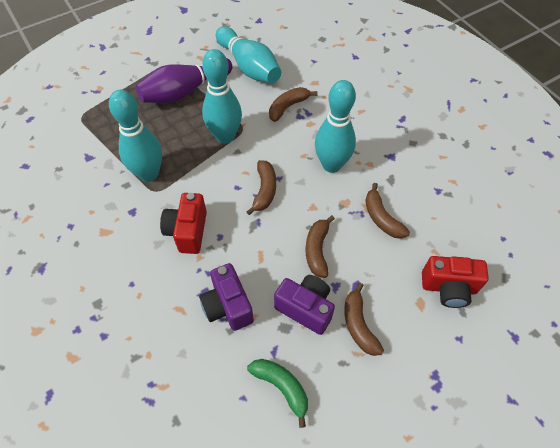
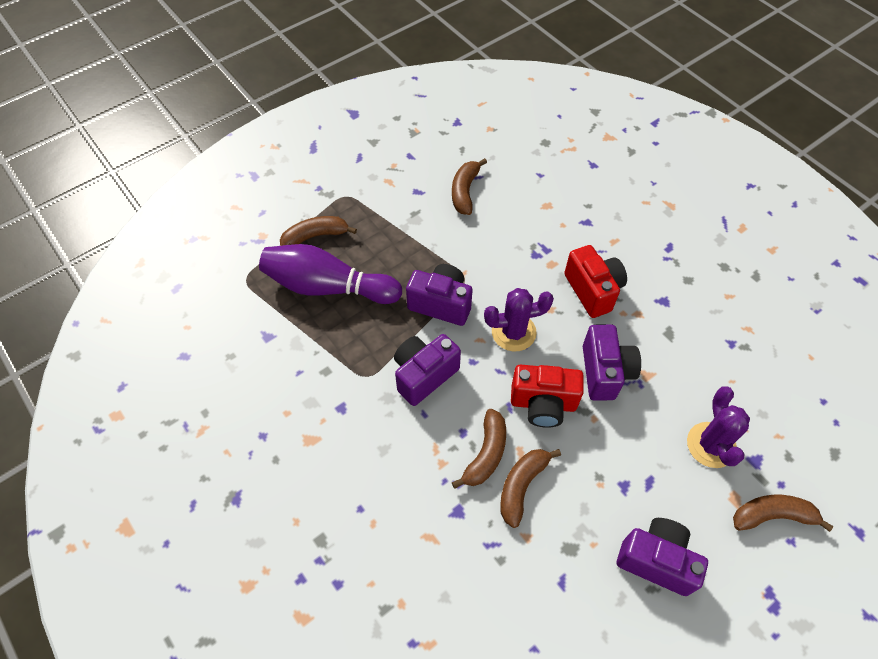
green banana: [247,359,308,428] = 1 -> none = 0
purple cactus: none = 0 -> [484,288,554,352] [687,386,750,468] = 2
purple camera: [199,263,254,331] [274,275,335,335] = 2 -> [394,334,461,406] [406,264,473,326] [583,324,641,401] [617,518,708,596] = 4
turquoise bowling pin: [109,90,162,182] [202,49,242,144] [216,26,281,83] [315,80,356,173] = 4 -> none = 0

